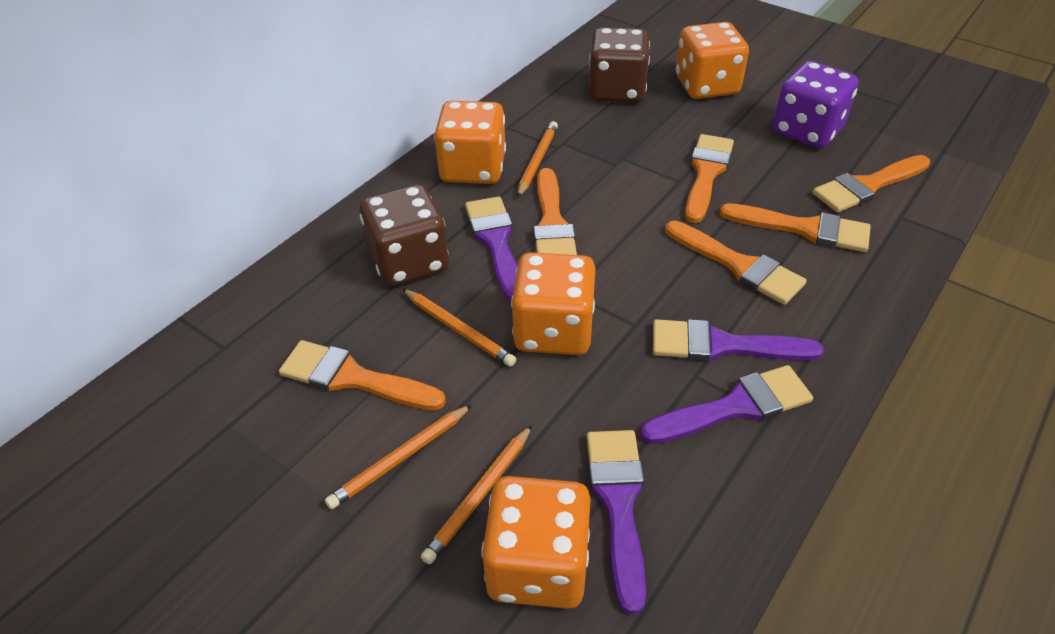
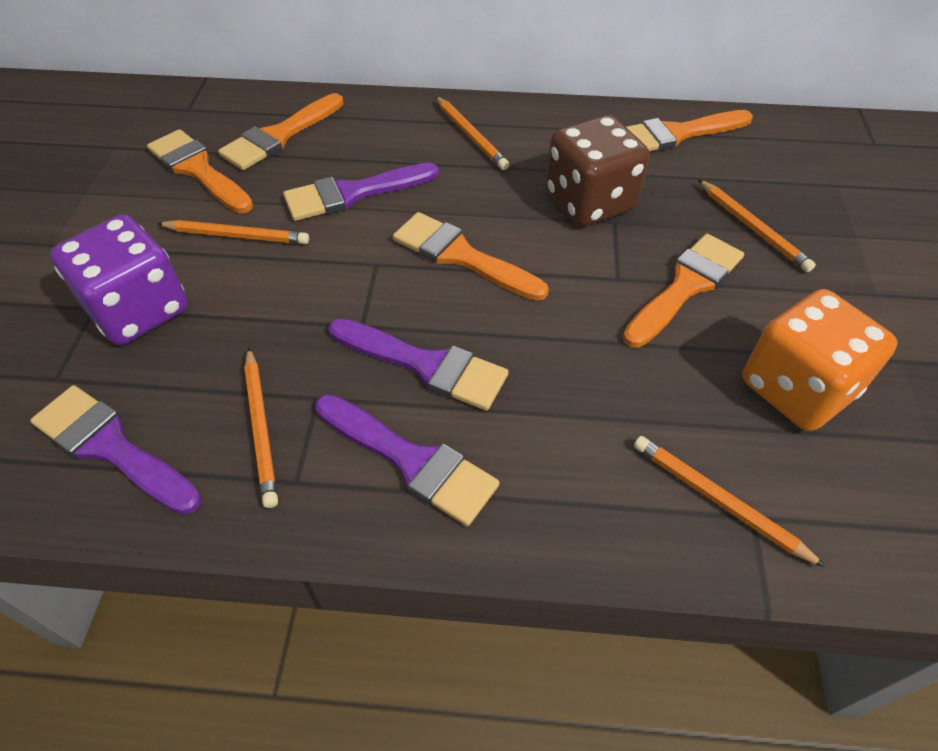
brown dice: [360,184,449,286] [589,27,650,103] = 2 -> [546,115,650,226] = 1
orange brush: [279,340,446,410] [533,168,577,255] [665,221,807,305] [685,134,734,223] [720,203,871,252] [812,155,930,213] = 6 -> [147,129,253,213] [218,93,344,170] [393,212,549,301] [623,234,744,348] [626,110,753,151] = 5
orange dice: [434,100,506,184] [481,476,591,609] [511,252,596,355] [676,22,749,99] = 4 -> [742,289,898,431] = 1
orange pencil: [325,404,472,509] [402,289,516,367] [421,425,532,564] [517,121,558,197] = 4 -> [157,220,309,244] [244,347,278,508] [436,96,509,170] [634,436,826,568] [698,179,816,272] = 5

